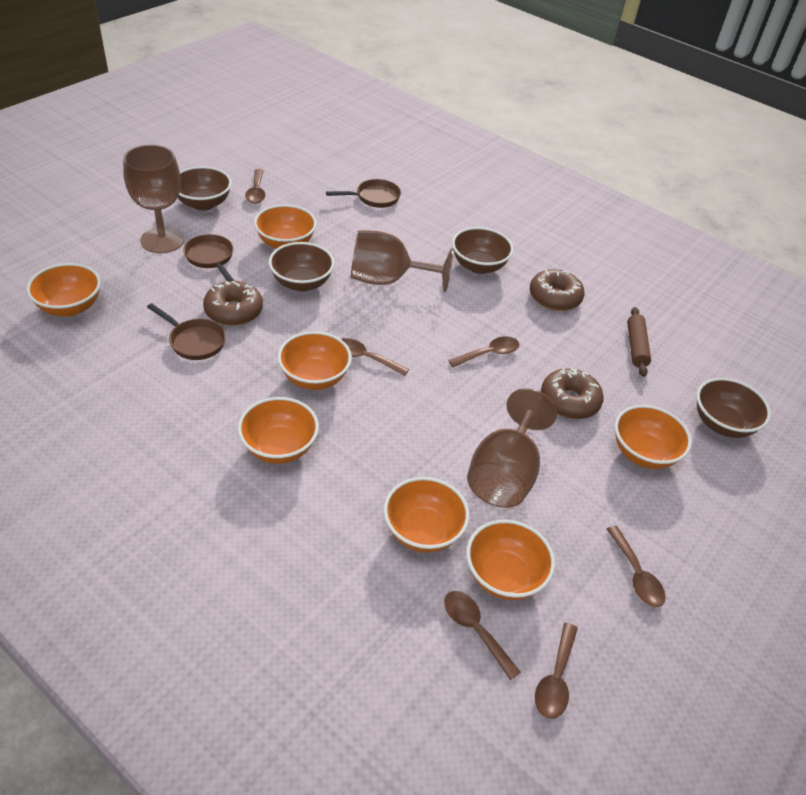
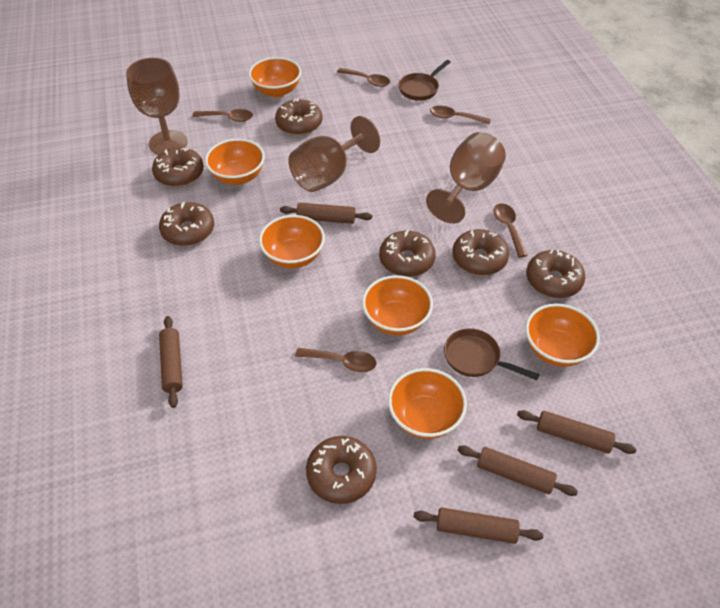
brown bowl: [178,166,232,211] [269,242,335,292] [452,227,514,274] [697,378,771,438] = 4 -> none = 0
brown donut: [203,280,263,326] [530,269,585,311] [541,368,604,419] = 3 -> [152,147,204,187] [159,202,214,246] [275,98,322,135] [306,436,377,504] [379,230,436,277] [453,229,509,275] [526,250,585,298] = 7
brown pan: [147,303,226,360] [183,234,234,281] [326,179,401,208] = 3 -> [398,60,451,101] [444,328,540,380] = 2
brown rolling pin: [627,307,651,377] = 1 -> [159,316,183,408] [280,203,372,224] [413,507,543,544] [458,445,578,496] [517,410,636,454] = 5
brown spoon: [245,169,265,204] [341,338,409,376] [444,591,521,680] [448,336,519,367] [535,623,578,719] [607,526,666,607] = 6 -> [192,109,253,122] [295,348,376,372] [337,68,390,87] [430,106,491,124] [494,203,528,257] = 5
orange bowl: [27,263,101,316] [238,397,319,464] [254,204,317,249] [278,331,352,390] [384,477,469,553] [466,520,555,600] [615,405,692,469] = 7 -> [205,139,265,185] [249,57,301,97] [259,215,325,269] [362,275,433,336] [388,368,467,439] [525,304,600,367] = 6

